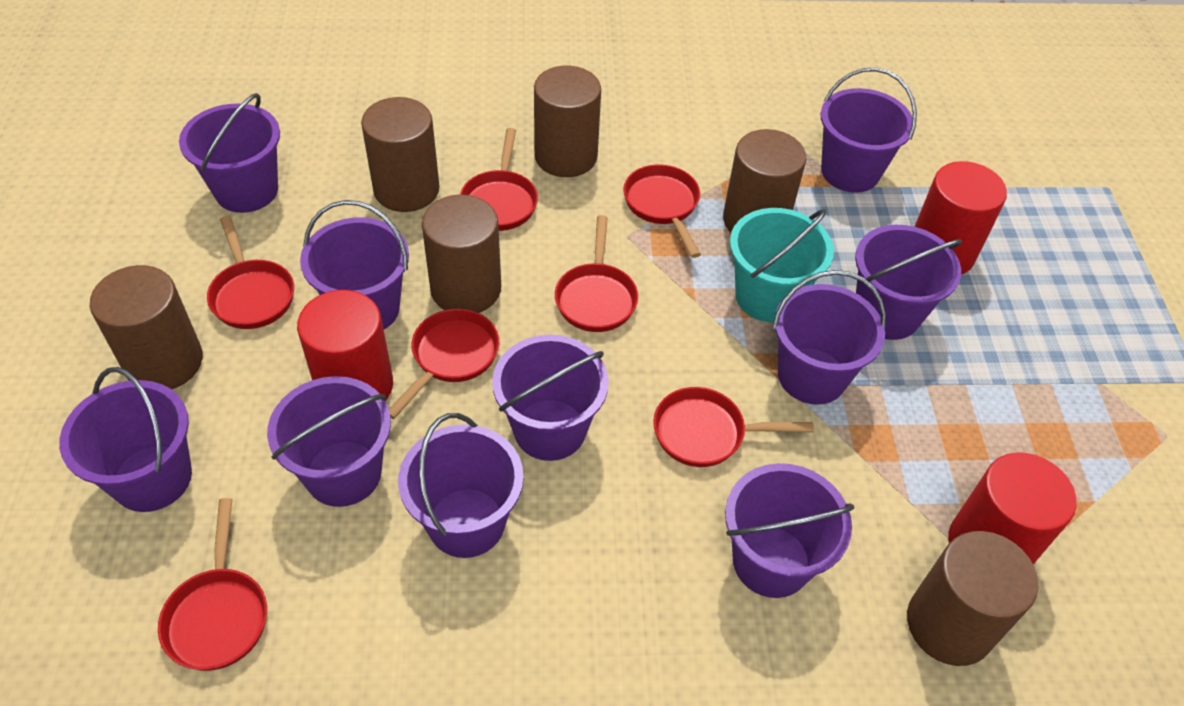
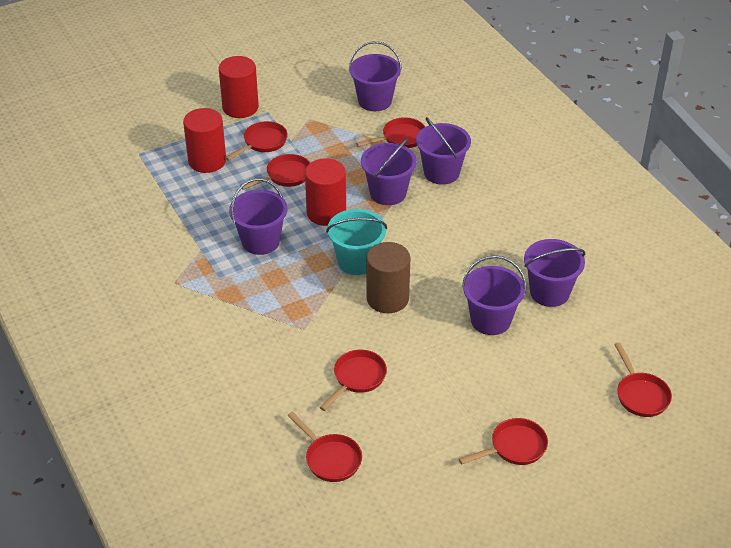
brown cylinder: [90,265,203,389] [361,97,440,212] [422,194,501,313] [534,66,601,177] [723,129,806,233] [907,531,1038,666] = 6 -> [367,242,411,313] = 1
purple bucket: [59,367,192,512] [179,93,280,213] [267,376,391,507] [300,200,409,329] [398,413,524,558] [492,335,609,461] [725,463,854,598] [772,270,886,405] [820,68,917,193] [855,225,962,340] = 10 -> [229,178,287,255] [349,41,402,111] [361,138,417,205] [416,117,471,185] [462,255,526,335] [524,239,585,307] = 6

